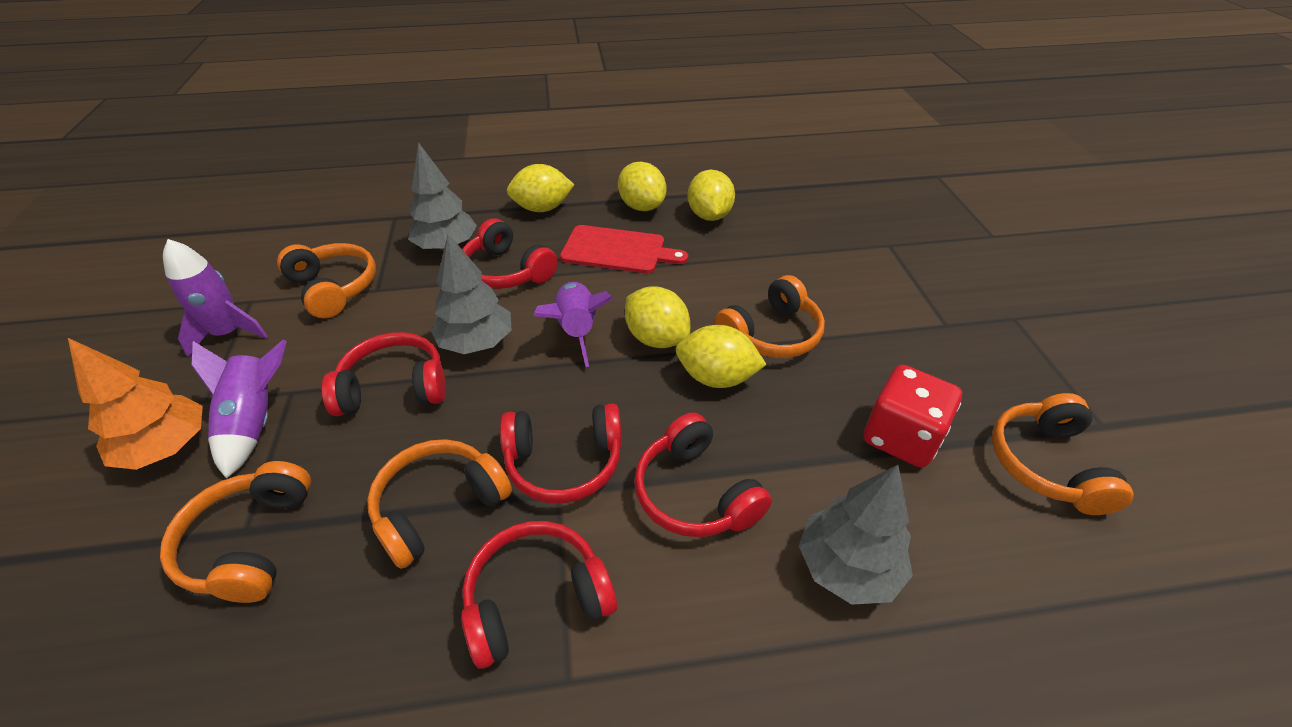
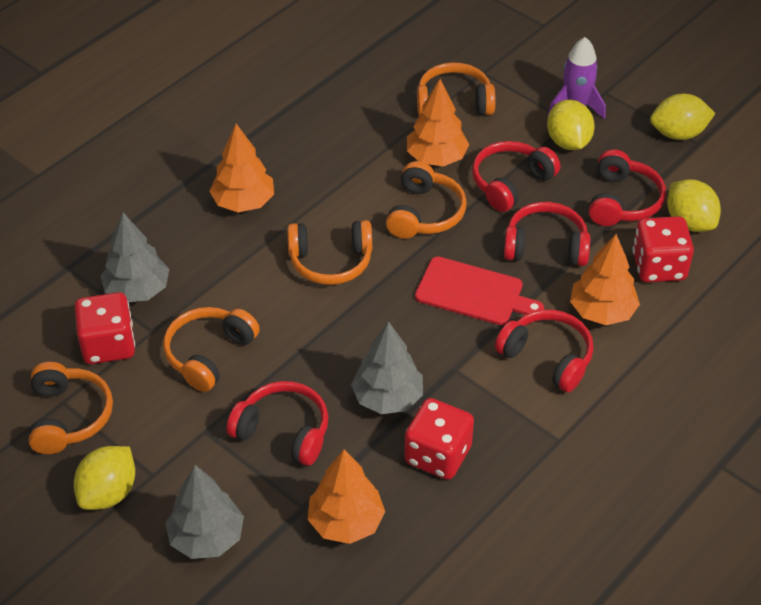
orange tree: [68,338,203,470] = 1 -> [209,124,274,212] [307,449,385,544] [407,79,469,166] [570,234,640,325] = 4
purple rocket: [163,239,268,357] [191,340,287,479] [533,282,613,367] = 3 -> [548,37,606,119] = 1
red dice: [864,365,962,468] = 1 -> [75,292,135,364] [405,398,474,480] [632,216,694,282] = 3
yellow lemon: [507,164,574,212] [618,162,667,211] [625,286,690,348] [676,325,767,388] [688,170,735,221] = 5 -> [74,446,135,510] [547,100,595,150] [650,94,715,140] [667,179,721,232] = 4

